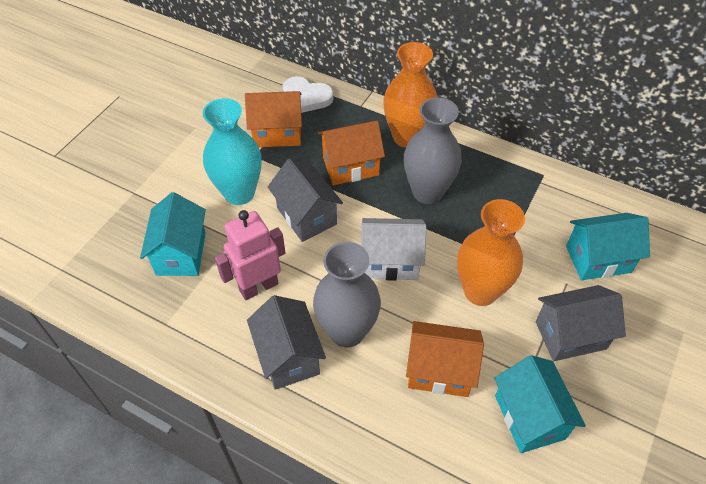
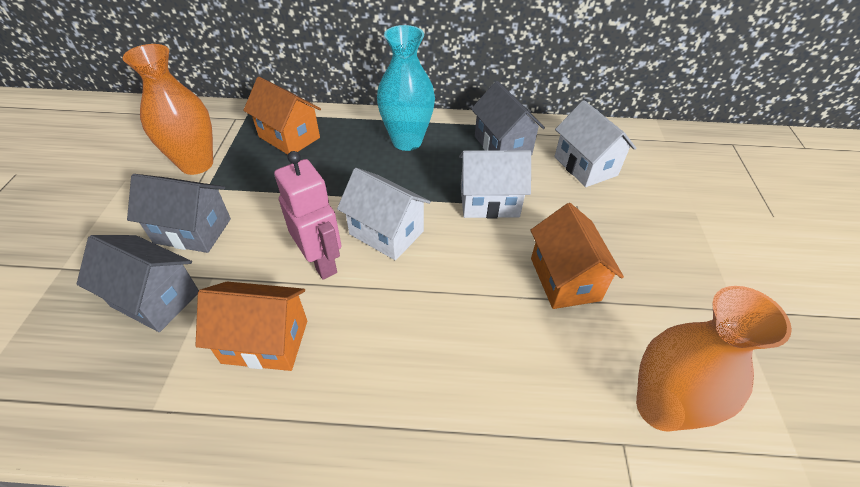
grey vase: [313,242,381,348] [404,97,462,204] = 2 -> none = 0
turquoise house: [140,192,206,276] [494,355,586,453] [566,213,650,280] = 3 -> none = 0
white heart: [283,76,334,113] = 1 -> none = 0
white house: [361,218,426,281] = 1 -> [337,168,431,260] [459,150,531,219] [554,100,636,187] = 3

